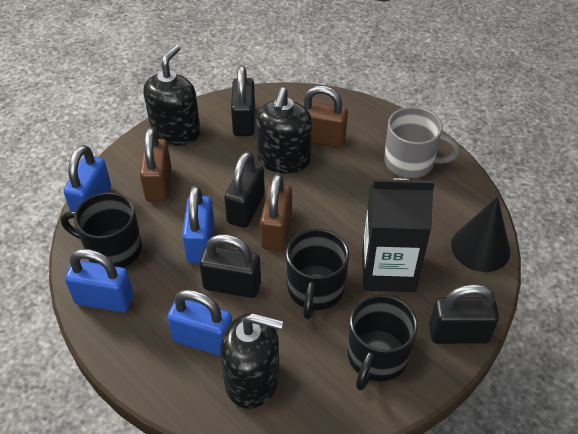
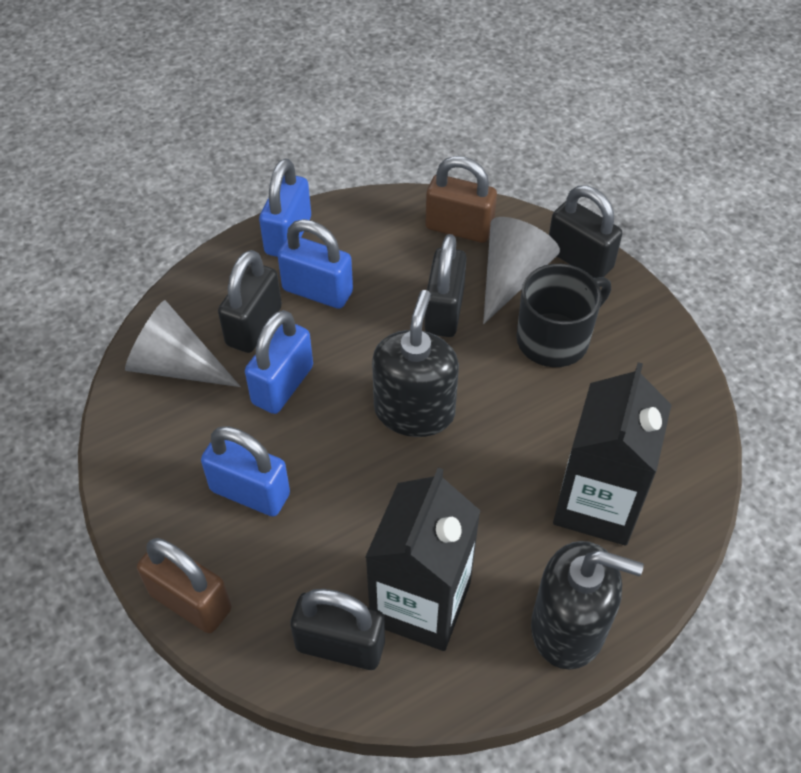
black carton: [362,179,435,292] = 1 -> [365,468,480,651] [553,362,672,546] = 2
black cone: [451,197,511,272] = 1 -> none = 0
black mug: [61,192,142,268] [286,229,349,319] [348,295,418,391] = 3 -> [517,264,611,367] = 1
black soap dispenser: [143,45,200,146] [220,313,283,409] [256,87,312,174] = 3 -> [372,290,459,437] [531,541,644,669] = 2
brown padlock: [140,127,171,202] [260,174,292,251] [300,86,348,148] = 3 -> [137,538,232,634] [425,156,497,243] = 2
grey cone: none = 0 -> [125,300,241,387] [483,217,560,324] = 2
grey mug: [384,107,460,178] = 1 -> none = 0

